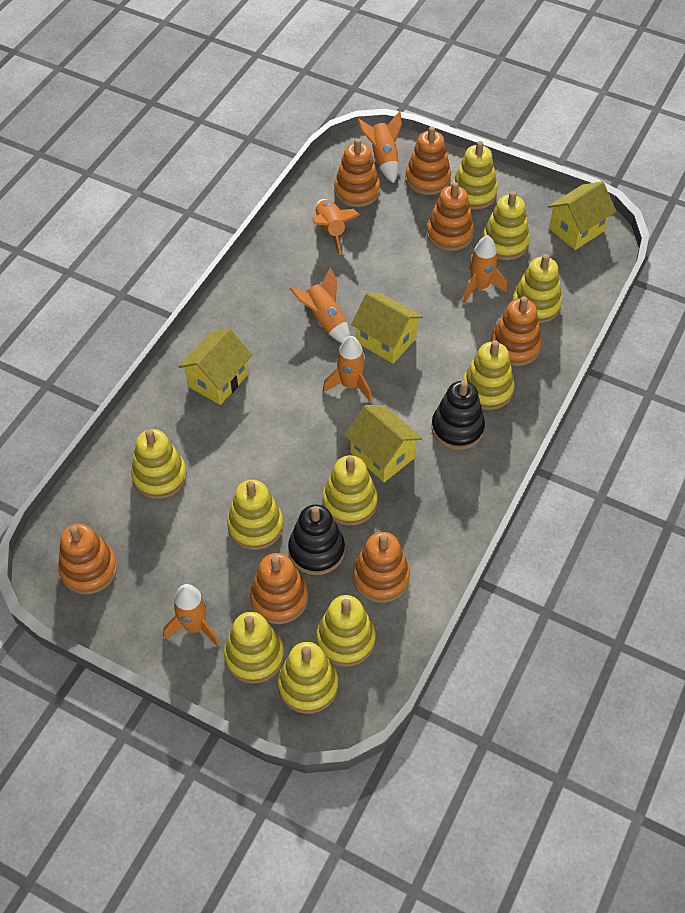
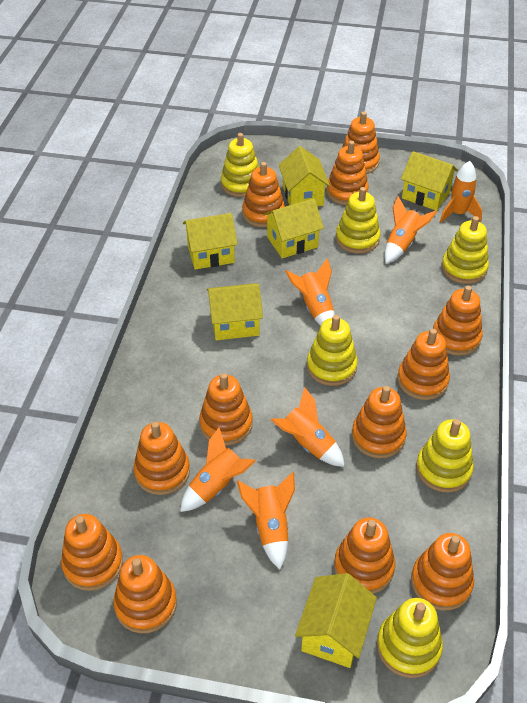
black stacking toy: [288,505,345,575] [431,380,485,450] = 2 -> none = 0
orange stacking toy: [58,524,117,595] [250,553,308,624] [334,139,380,207] [353,532,410,603] [405,126,451,195] [426,182,474,251] [490,297,542,366] = 7 -> [61,514,123,591] [113,555,177,633] [134,422,190,495] [199,373,253,446] [242,162,285,227] [326,141,369,205] [334,517,395,594] [342,111,380,174] [352,386,407,458] [397,329,450,400] [411,533,474,611] [433,285,483,356] = 12
yellow house: [178,328,252,405] [345,405,422,482] [351,293,423,364] [548,181,616,250] = 4 -> [183,213,238,270] [207,283,263,340] [263,198,324,258] [279,146,330,207] [295,573,377,668] [401,151,458,210] = 6
yellow stacking toy: [131,429,187,499] [224,612,284,684] [227,480,283,550] [278,642,338,714] [316,595,375,667] [322,455,378,526] [452,141,498,210] [463,340,514,410] [482,191,530,260] [512,254,562,323] = 10 -> [221,133,259,197] [307,315,358,386] [336,187,380,254] [377,598,443,678] [416,419,474,493] [441,216,489,284] = 6

